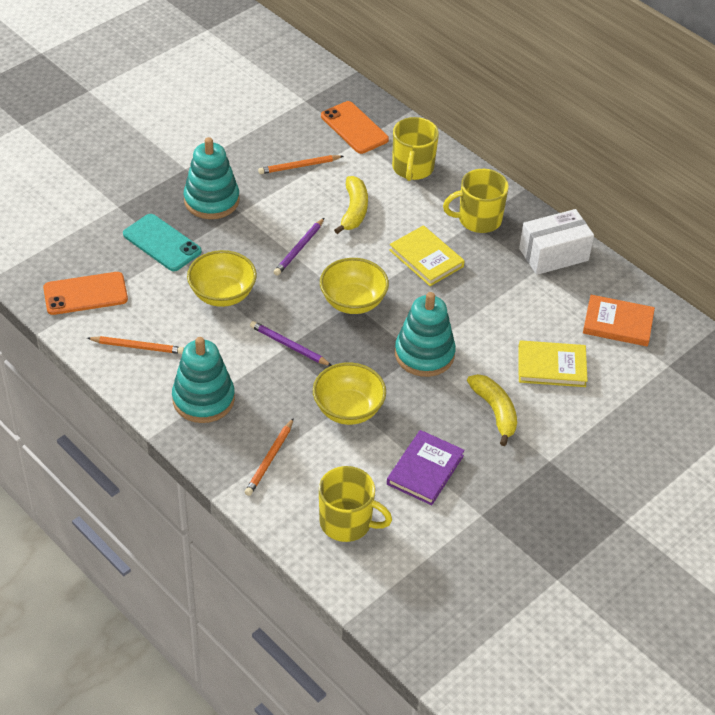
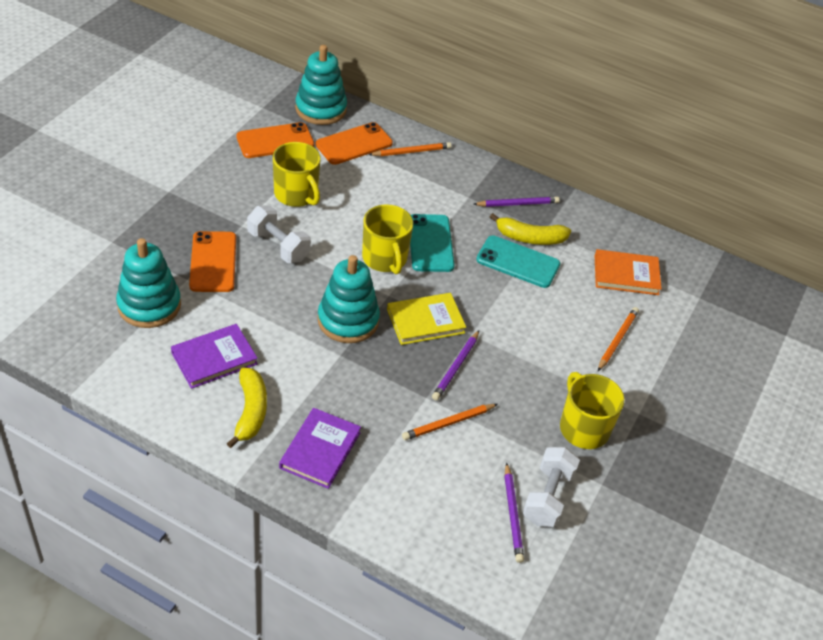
orange phone: [43,272,128,315] [321,101,389,154] = 2 -> [189,231,236,292] [236,122,314,158] [316,122,393,165] = 3
purple book: [387,430,465,505] = 1 -> [171,324,258,389] [279,408,361,489] = 2
purple pencil: [250,321,332,366] [274,218,324,276] = 2 -> [432,331,479,400] [473,197,560,207] [504,462,524,563] = 3
turquoise phone: [123,214,202,271] = 1 -> [410,214,454,272] [476,236,560,288] = 2
white box: [519,209,594,275] = 1 -> none = 0
white dumbbell: none = 0 -> [247,205,311,263] [523,447,580,527] = 2
yellow book: [389,225,465,286] [518,340,588,387] = 2 -> [387,293,466,345] = 1
yellow bowl: [187,250,257,307] [313,362,386,425] [320,258,389,314] = 3 -> none = 0

